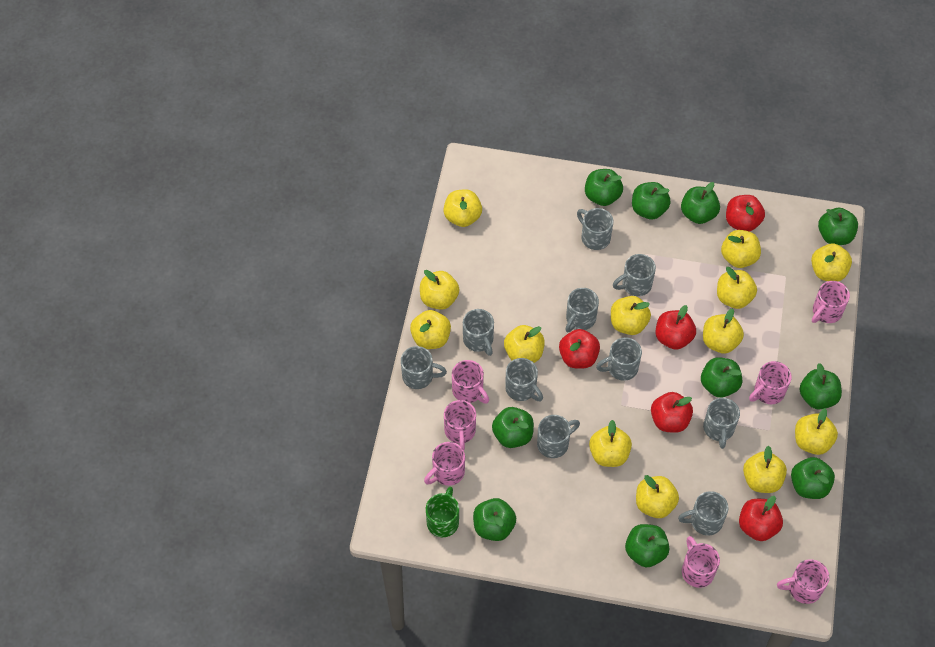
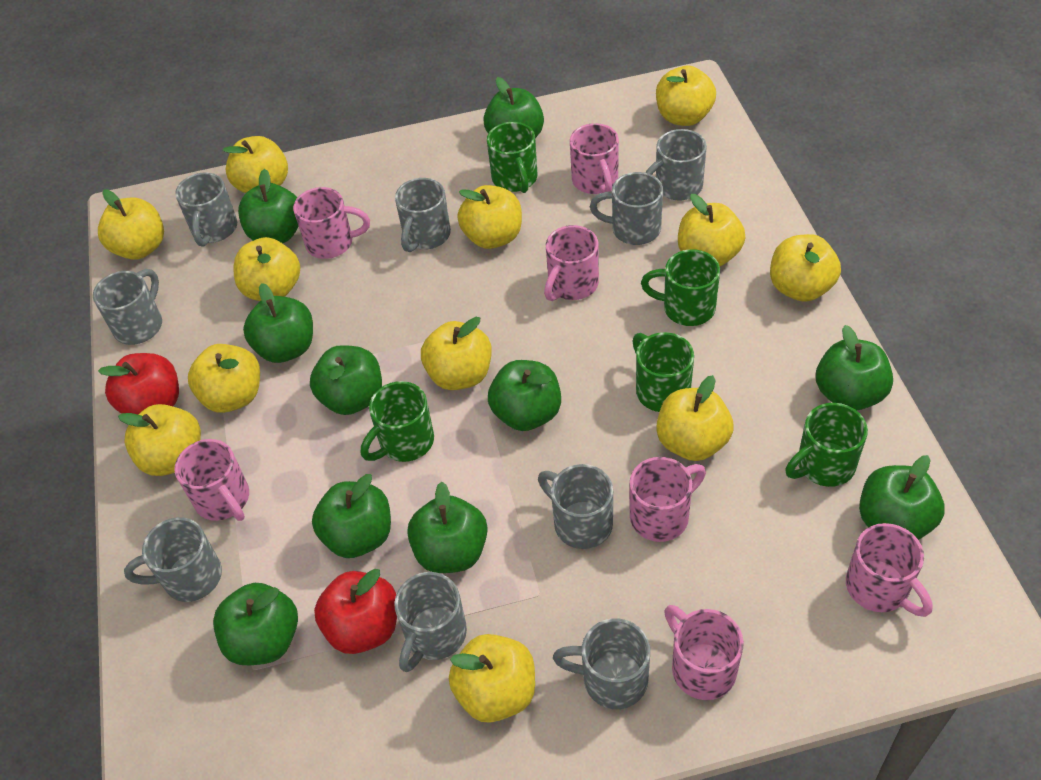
green mug: [426,487,459,537] = 1 -> [361,381,434,462] [487,122,537,193] [633,332,694,412] [641,249,720,326] [785,403,868,487] = 5
grey mug: [401,346,447,389] [463,309,494,356] [505,358,543,401] [537,415,580,458] [566,288,599,332] [577,208,613,250] [596,337,642,381] [613,254,656,296] [678,491,728,535] [703,398,740,449] = 10 -> [93,269,162,345] [124,517,222,602] [175,172,237,247] [394,572,467,672] [395,178,451,252] [538,464,613,549] [553,618,650,709] [590,172,663,245] [645,129,707,201] = 9
red apple: [559,329,600,368] [651,392,693,433] [655,305,696,350] [726,195,765,232] [739,496,783,541] = 5 -> [98,353,179,415] [314,569,397,654] = 2
yellow apple: [410,310,451,349] [420,270,459,310] [443,189,482,227] [504,325,545,363] [589,420,632,467] [611,296,651,335] [636,475,679,518] [703,308,744,354] [717,267,757,309] [721,230,761,268] [743,446,787,493] [795,408,838,455] [811,244,852,281] = 13 -> [98,190,164,260] [118,404,201,476] [188,344,260,413] [223,136,288,193] [234,237,300,301] [421,317,492,390] [449,634,535,723] [457,185,522,249] [656,66,716,126] [656,375,733,461] [678,194,745,266] [770,234,841,302] = 12

